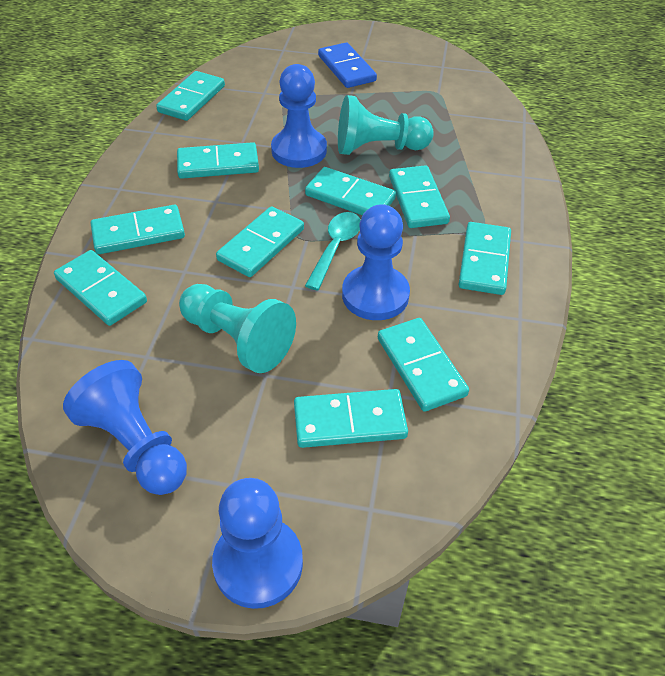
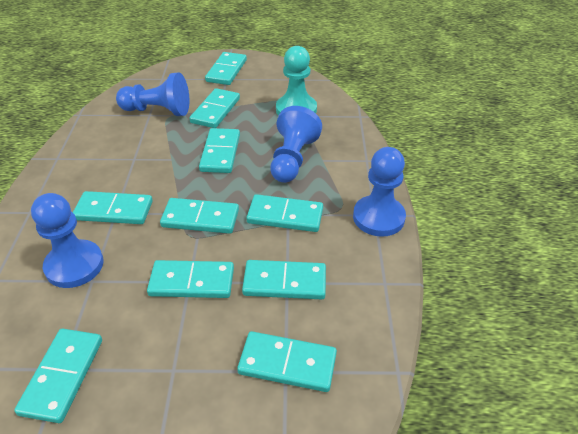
blue domino: [318,43,377,88] = 1 -> none = 0
turquoise pawn: [179,284,296,373] [338,95,434,155] = 2 -> [276,46,317,116] = 1
turquoise spoon: [305,212,360,291] = 1 -> none = 0

